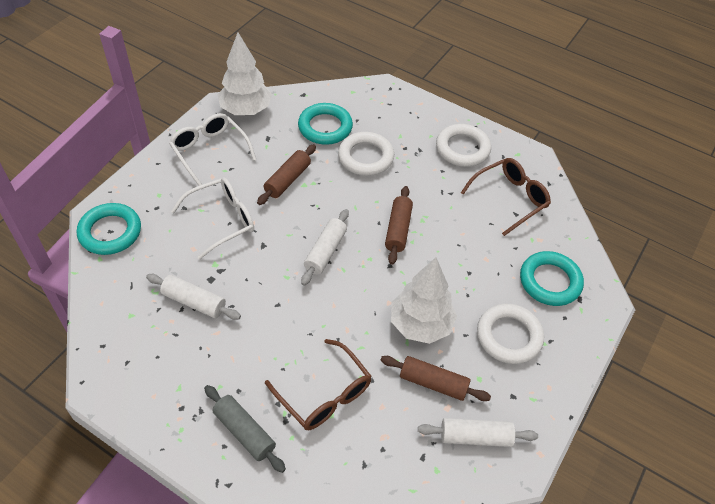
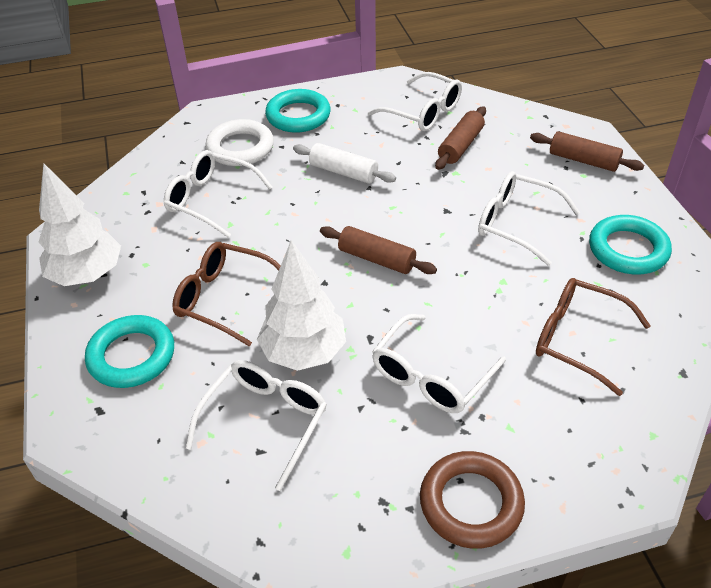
brown ring: none = 0 -> [420,451,525,549] = 1
grey rolling pin: [204,385,286,473] = 1 -> none = 0
white glasses: [169,113,256,186] [171,177,254,260] = 2 -> [164,150,273,238] [186,360,327,491] [368,72,462,131] [372,314,506,413] [478,171,580,266] = 5
white ring: [338,132,394,176] [436,124,491,167] [477,303,544,364] = 3 -> [205,119,274,166] = 1
white rolling pin: [146,274,241,320] [301,209,349,286] [418,418,538,447] = 3 -> [293,143,396,184] = 1

